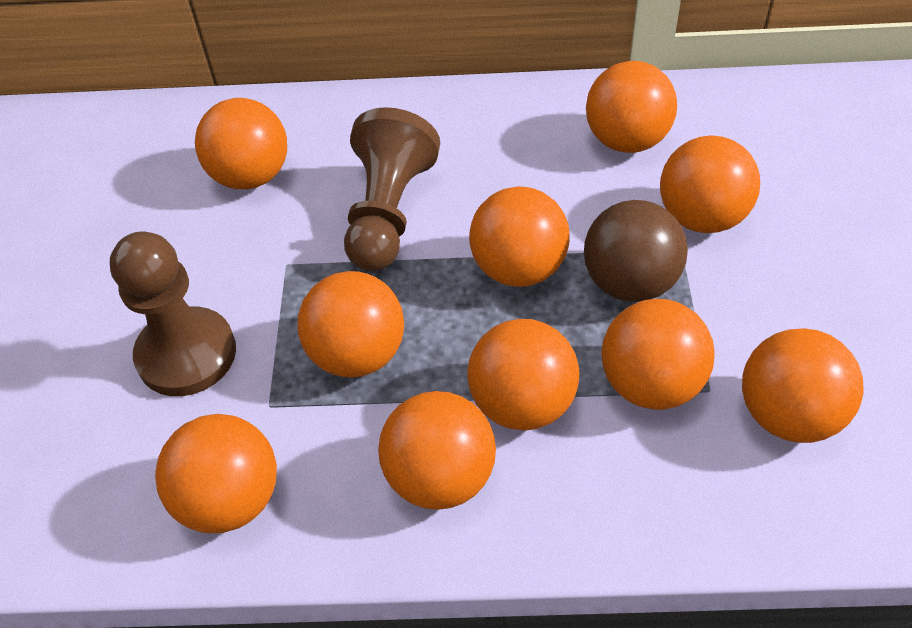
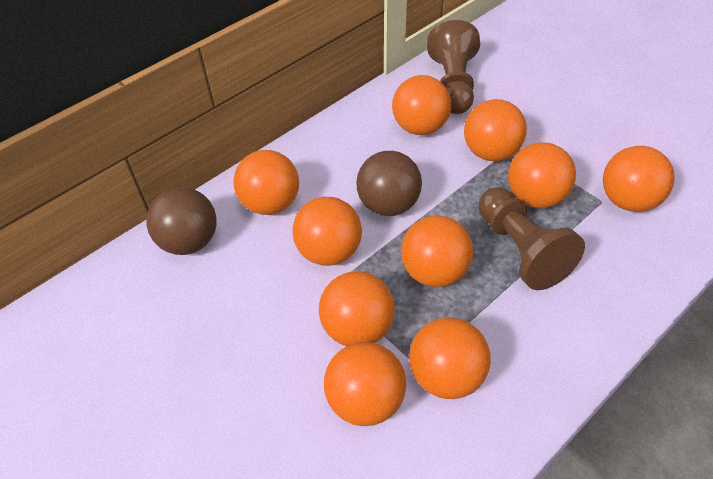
brown ball: [584,200,688,302] = 1 -> [146,187,217,255] [356,151,422,216] = 2

